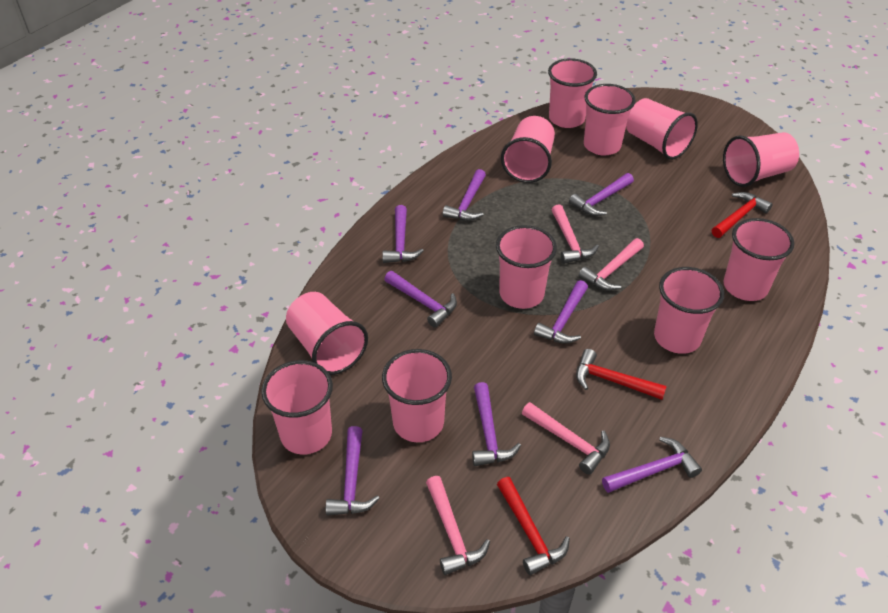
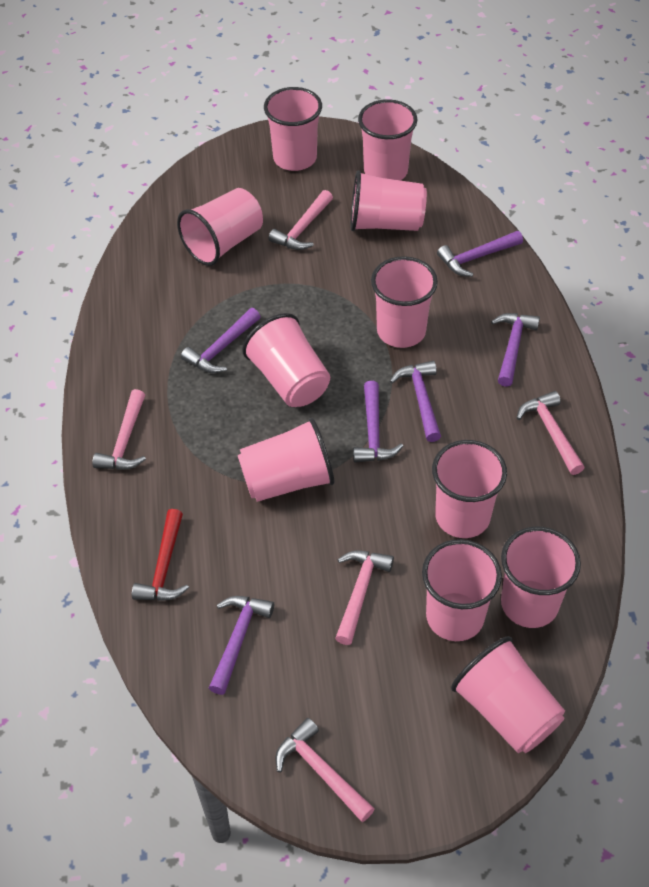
pink hammer: [426,476,490,575] [522,402,610,474] [552,204,599,264] [579,238,644,291] = 4 -> [92,389,146,470] [269,190,333,250] [275,718,375,822] [335,550,394,645] [517,391,585,475] = 5
purple hammer: [326,426,380,516] [382,205,424,263] [384,271,457,328] [442,169,486,221] [472,382,521,466] [534,280,588,344] [569,173,634,216] [602,437,702,493] = 8 -> [181,308,261,373] [209,596,274,695] [353,381,403,463] [390,361,441,442] [437,231,523,277] [491,313,540,387] = 6
red hammer: [497,477,570,575] [576,349,667,400] [712,192,773,238] = 3 -> [132,509,189,601] = 1

